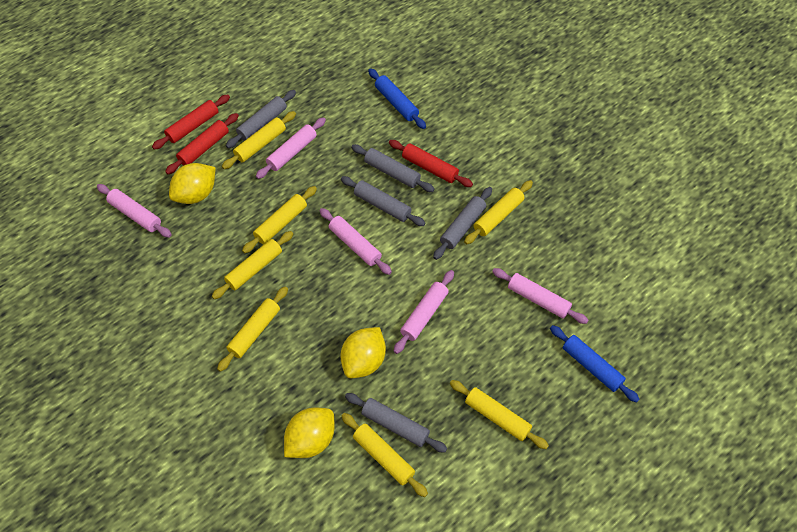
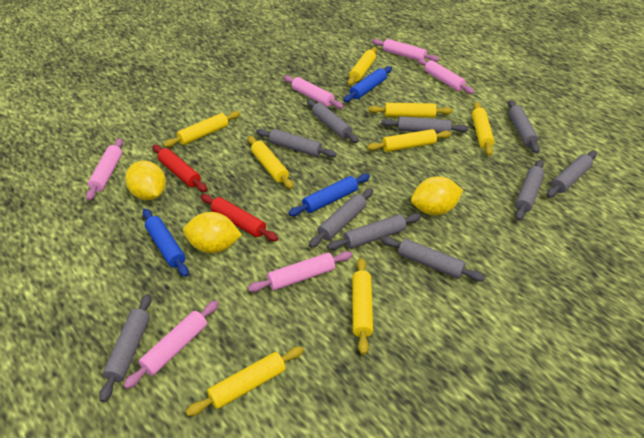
blue rolling pin: [368,68,426,129] [550,325,640,403] = 2 -> [143,209,189,277] [289,174,370,216] [343,66,392,102] = 3
grey rolling pin: [226,90,296,148] [341,176,426,226] [345,393,448,453] [351,144,435,192] [433,187,492,260] = 5 -> [99,294,152,402] [256,129,337,157] [307,99,359,143] [309,188,373,248] [327,213,421,250] [381,116,468,134] [381,236,485,282] [508,100,540,153] [515,160,545,221] [547,151,597,197] = 10
pink rolling pin: [97,184,172,237] [256,117,326,179] [319,208,392,275] [394,270,454,354] [492,268,589,324] = 5 -> [86,138,123,201] [123,300,219,389] [248,251,352,292] [284,75,344,109] [372,39,439,62] [417,58,474,94] = 6
red rolling pin: [152,94,230,150] [165,113,239,174] [389,140,473,187] = 3 -> [153,145,207,192] [201,194,278,241] = 2
yellow rolling pin: [212,231,293,299] [217,286,288,372] [222,111,296,169] [242,186,317,253] [342,413,428,497] [450,380,549,449] [464,180,533,244] = 7 -> [163,111,240,147] [186,346,304,416] [248,136,293,189] [348,47,377,85] [352,258,373,355] [367,129,451,152] [369,103,453,118] [472,102,494,156] = 8

